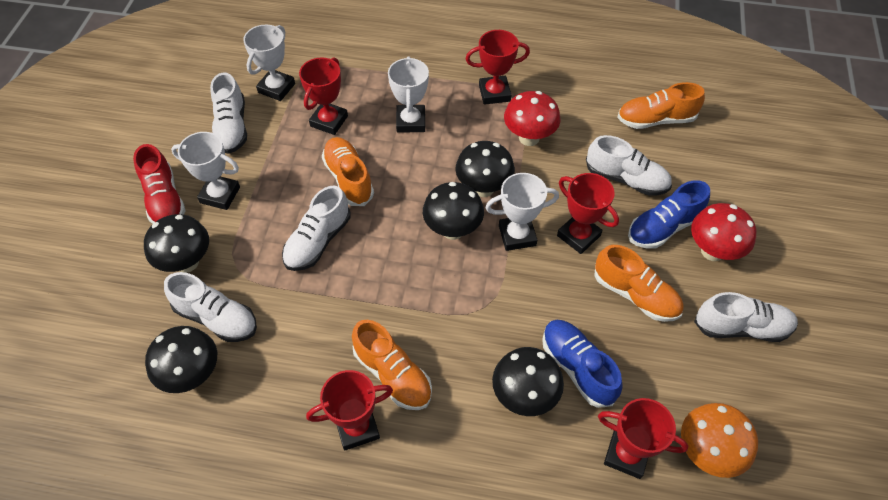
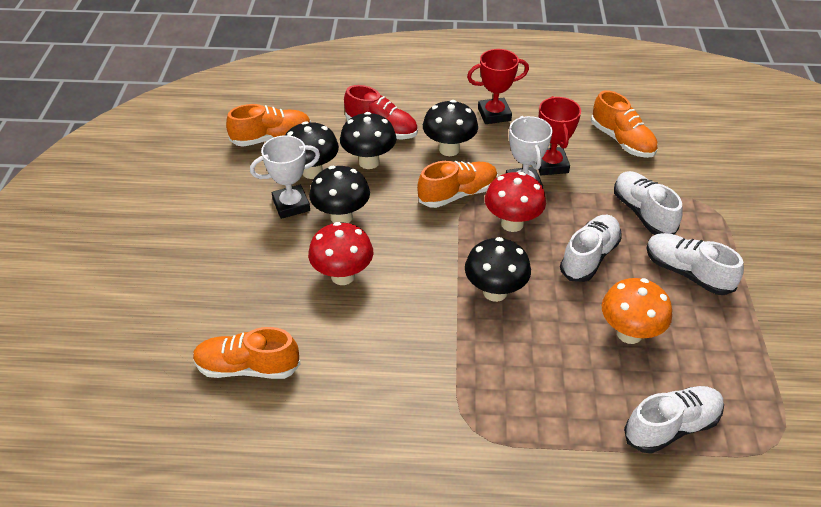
blue shoe: [542,320,623,408] [628,180,710,249] = 2 -> none = 0
red trophy: [299,57,348,135] [306,370,393,450] [466,30,530,105] [557,173,619,254] [598,398,688,479] = 5 -> [467,49,529,124] [536,96,581,175] = 2
white shoe: [164,272,257,342] [210,72,247,154] [282,186,350,271] [586,135,672,196] [694,292,798,342] = 5 -> [560,215,622,282] [614,171,683,235] [624,386,724,454] [646,233,744,295] = 4
white trophy: [171,132,240,210] [243,25,295,101] [388,56,429,133] [485,173,559,251] = 4 -> [250,135,320,219] [506,116,552,187] = 2

